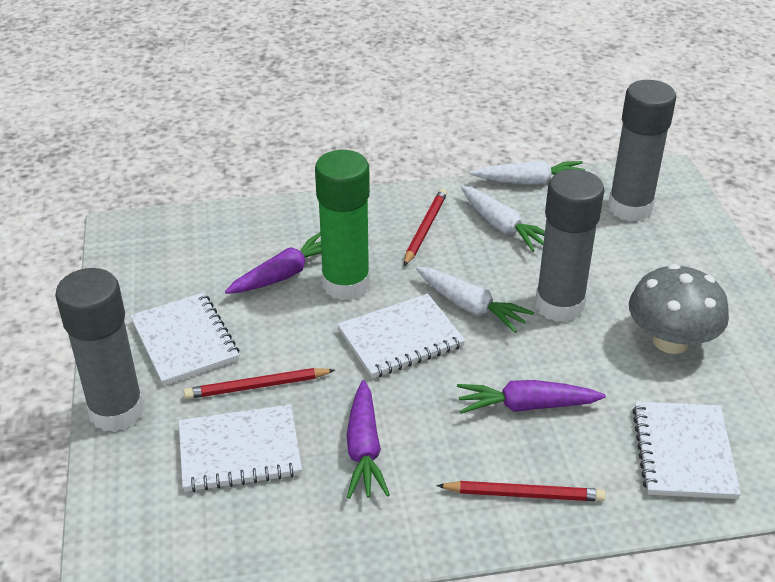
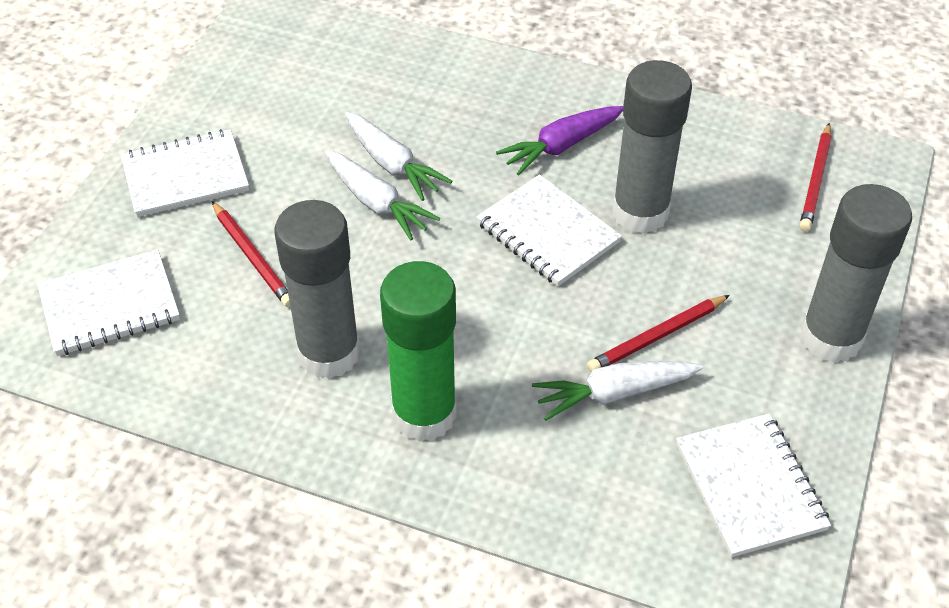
grey mushroom: [629,264,729,354] = 1 -> none = 0
purple carrot: [225,233,321,294] [347,380,390,499] [457,380,606,414] = 3 -> [496,106,623,175] = 1

